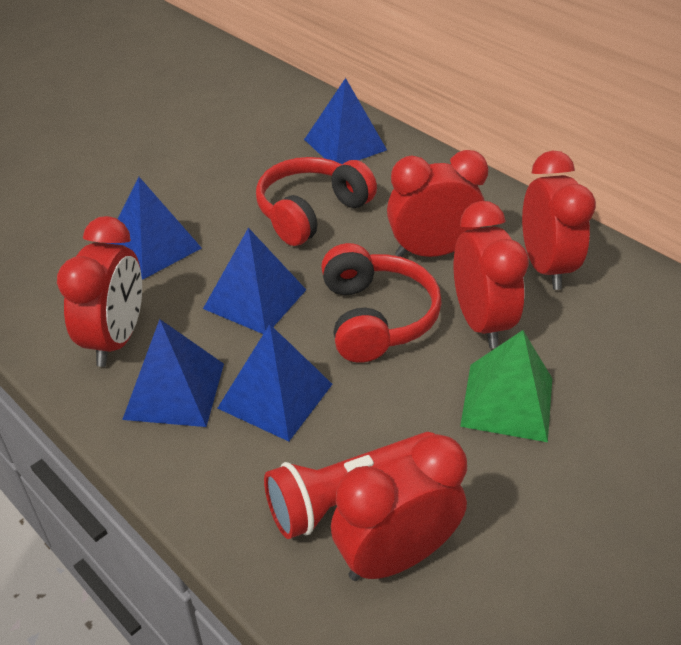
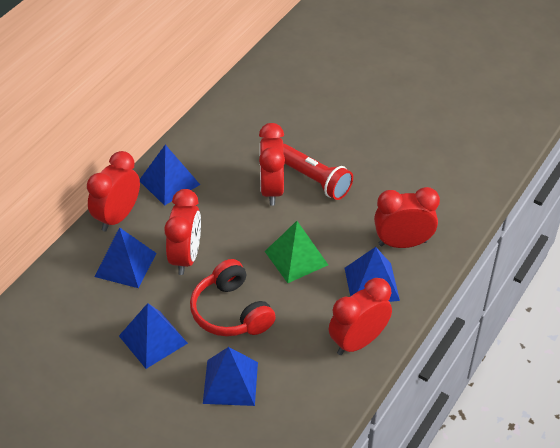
red headphones: [256,157,377,246] [321,243,442,363] = 2 -> [190,259,276,336] = 1

